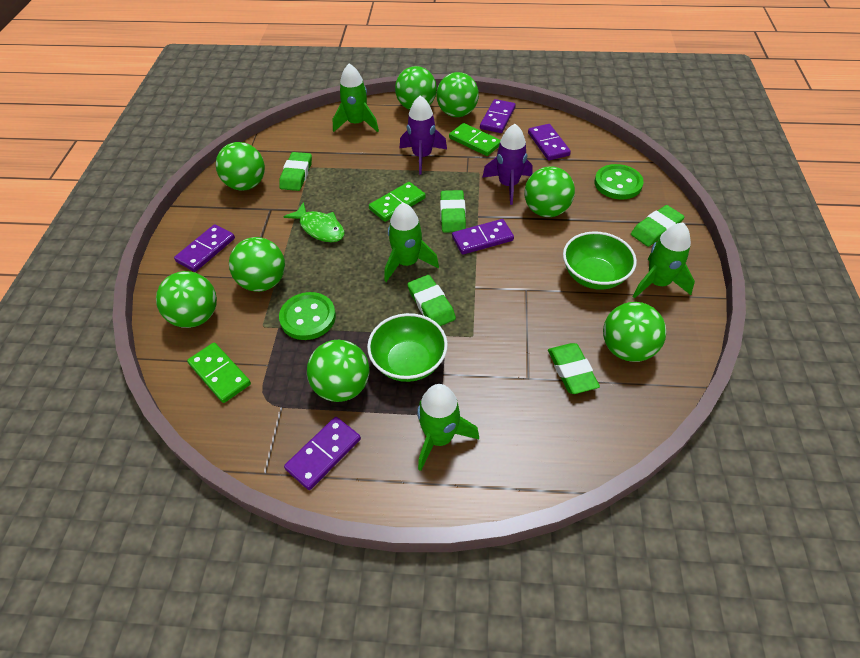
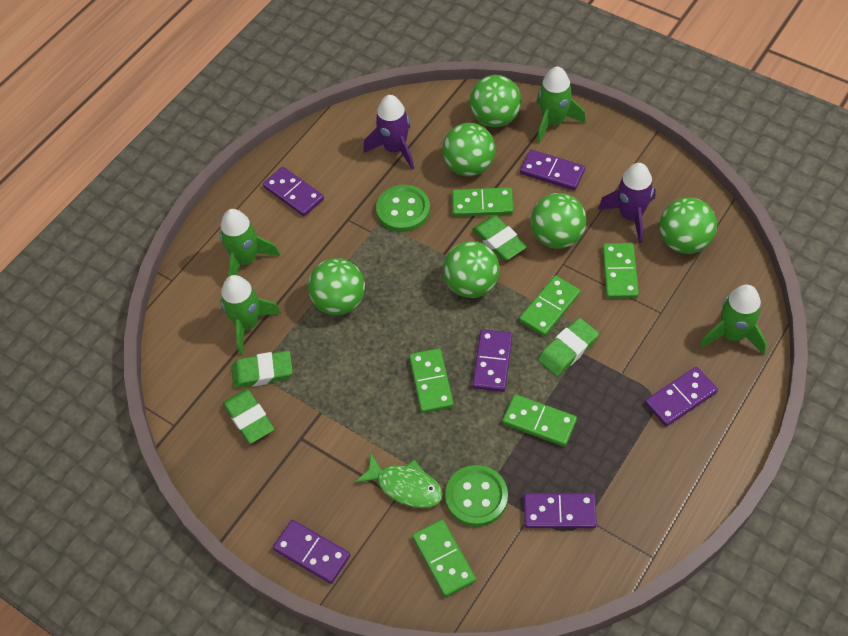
green ball: [156,271,217,328] [216,142,265,190] [229,237,285,292] [307,340,369,402] [395,66,437,110] [436,72,479,117] [524,166,575,217] [603,302,666,362] = 8 -> [308,258,365,315] [442,123,495,176] [443,241,500,298] [469,75,521,127] [531,193,586,249] [659,197,717,254] = 6
green bowl: [367,313,448,382] [563,232,637,290] = 2 -> none = 0
green domino: [187,343,251,403] [369,182,426,222] [449,123,500,156] = 3 -> [409,348,454,413] [412,519,476,597] [452,187,513,217] [502,394,577,447] [519,275,580,336] [602,243,639,299] = 6
green eraser: [279,152,312,191] [407,275,456,326] [440,190,466,233] [548,343,600,394] [631,205,684,247] = 5 -> [223,389,274,444] [231,351,293,388] [472,216,527,260] [538,318,599,376] = 4
purple domino: [174,224,235,272] [284,417,361,490] [452,219,514,255] [480,99,516,133] [528,124,571,160] = 5 -> [263,167,324,216] [273,520,350,584] [472,329,513,392] [520,150,585,191] [524,493,597,528] [645,367,718,427] = 6

